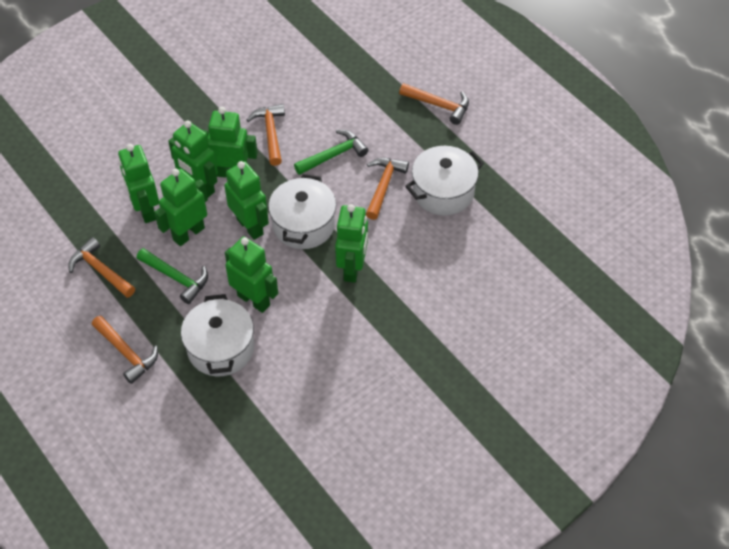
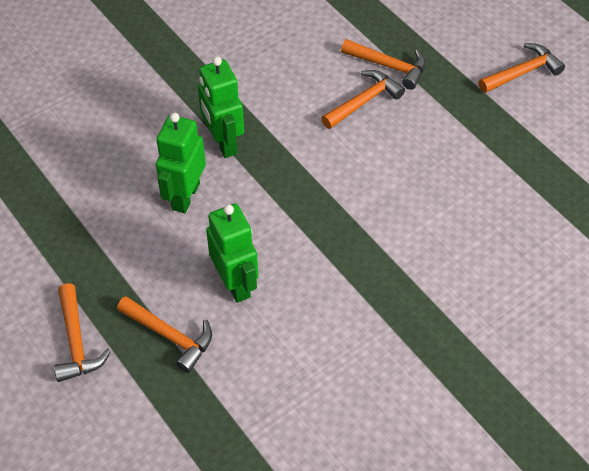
green hammer: [137,248,208,304] [294,130,368,175] = 2 -> none = 0
green robot: [118,144,159,223] [154,169,208,246] [168,120,218,198] [202,107,258,178] [224,161,269,240] [225,237,278,313] [335,204,368,283] = 7 -> [156,113,206,213] [198,56,244,158] [206,203,258,303] = 3
white pot: [181,294,254,376] [268,174,336,249] [405,146,484,215] = 3 -> none = 0

